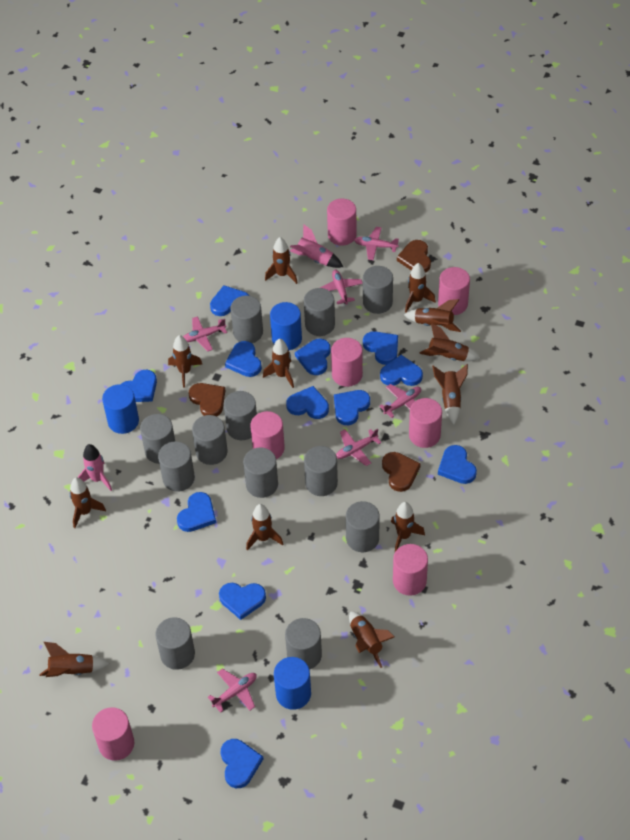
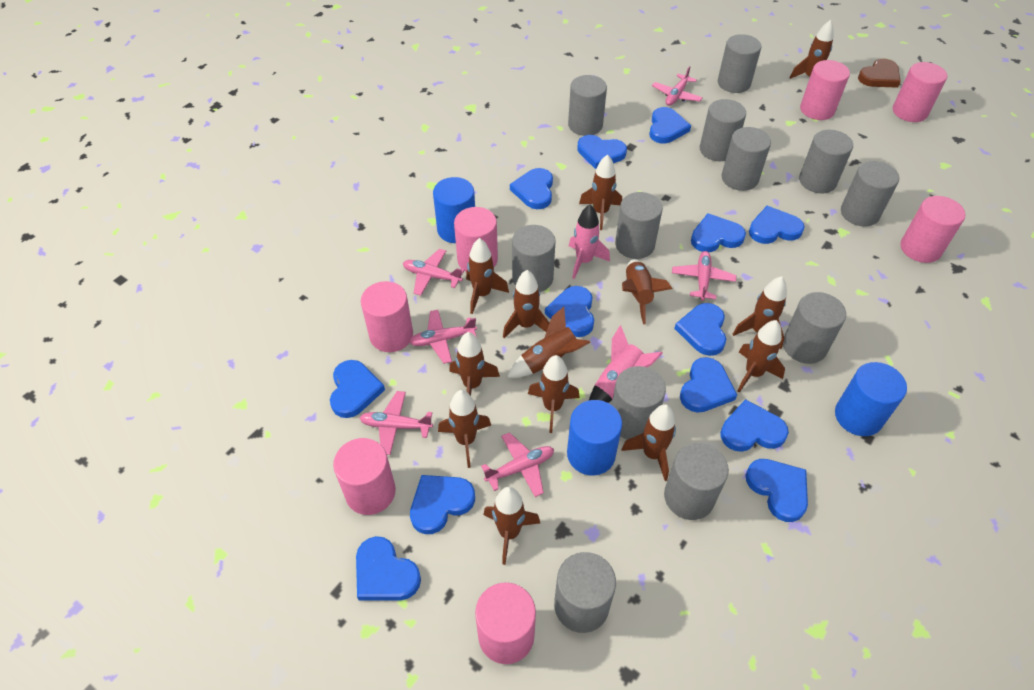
blue heart: [121,370,157,402] [177,492,216,532] [210,285,249,316] [219,583,266,620] [221,739,263,788] [225,341,262,377] [286,386,329,419] [295,339,331,375] [334,390,370,425] [363,331,398,365] [380,355,423,386] [438,445,477,484] = 12 -> [330,360,385,418] [356,536,421,601] [410,475,475,534] [510,168,553,209] [545,286,594,337] [577,135,627,169] [649,107,691,143] [674,303,726,356] [680,357,737,413] [691,213,746,252] [720,399,789,452] [745,459,808,522] [749,206,805,244] = 13
brown heart: [189,383,225,416] [382,452,421,492] [397,240,431,273] = 3 -> [858,59,901,88] = 1
brown rocket: [40,642,110,677] [70,477,106,528] [168,335,202,387] [246,504,283,550] [263,339,294,388] [265,237,297,284] [349,611,394,668] [391,502,425,552] [404,299,461,332] [405,263,436,313] [419,323,481,361] [432,364,468,425] = 12 -> [438,390,491,468] [449,332,500,396] [466,238,509,314] [483,487,540,565] [503,270,549,338] [507,307,590,378] [528,355,580,433] [579,155,622,230] [621,404,676,481] [622,259,673,324] [733,276,787,349] [737,320,785,393] [790,20,834,79] = 13

